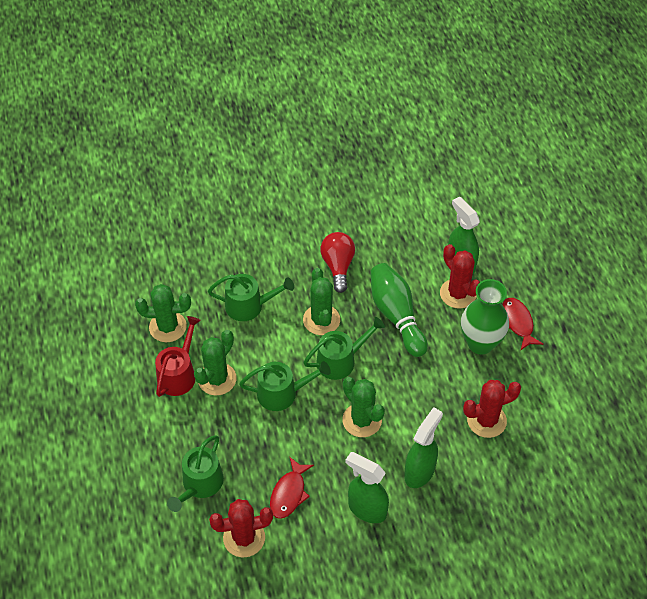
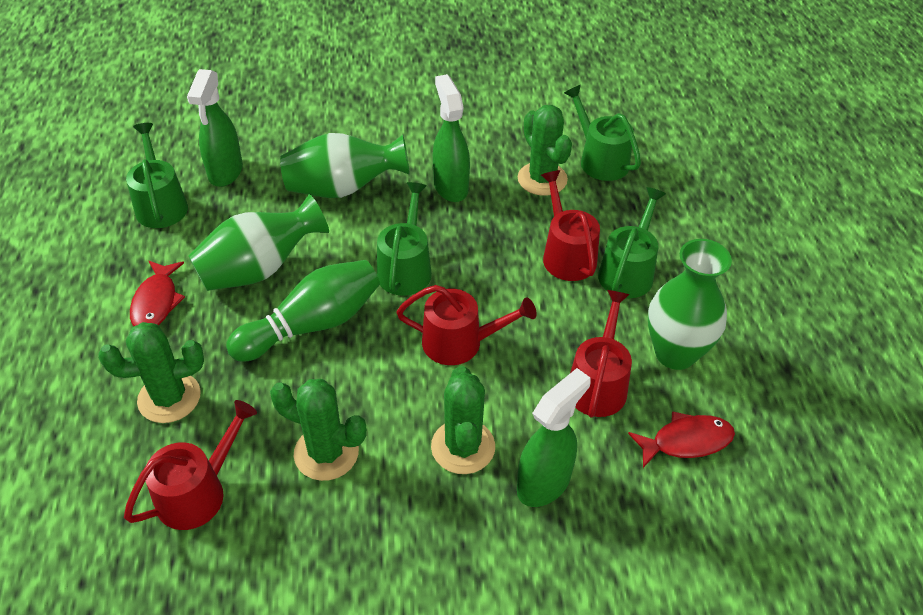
green vase: [461,279,509,355] = 1 -> [188,194,329,291] [280,133,410,198] [648,239,732,370] = 3
red cactus: [209,499,273,557] [440,244,480,309] [463,380,521,438] = 3 -> none = 0
red light bulb: [320,232,355,293] = 1 -> none = 0
red watering can: [155,316,201,397] = 1 -> [124,400,257,530] [396,285,537,365] [541,170,600,281] [570,290,632,417] = 4

